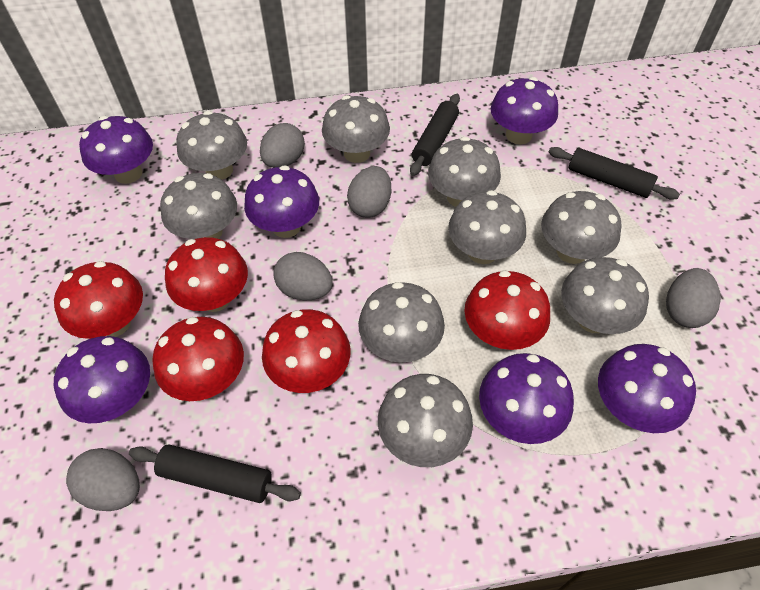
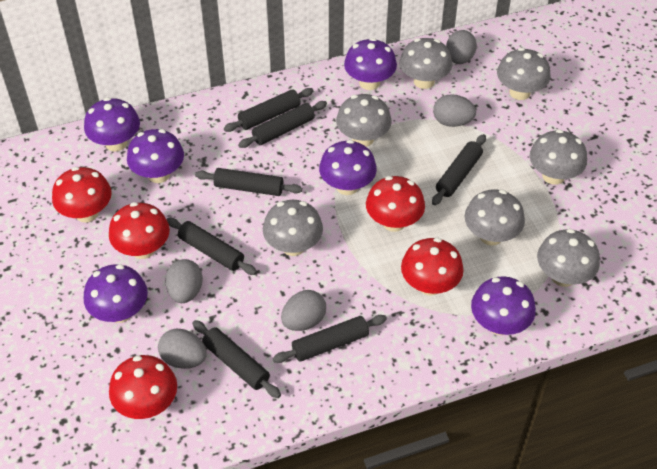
black rolling pin: [129,445,301,503] [410,94,460,176] [549,147,680,200] = 3 -> [167,218,257,275] [192,320,281,398] [195,168,302,196] [224,88,314,132] [238,101,327,148] [273,315,387,363] [432,134,486,205] = 7
grey mushroom: [160,173,237,239] [176,111,247,180] [322,95,390,163] [358,282,445,362] [378,374,473,467] [428,137,501,207] [448,190,526,264] [541,191,621,264] [561,257,649,334] = 9 -> [263,200,323,256] [336,94,392,147] [400,38,452,89] [464,189,525,246] [497,48,550,100] [530,129,587,185] [537,229,600,287] = 7

